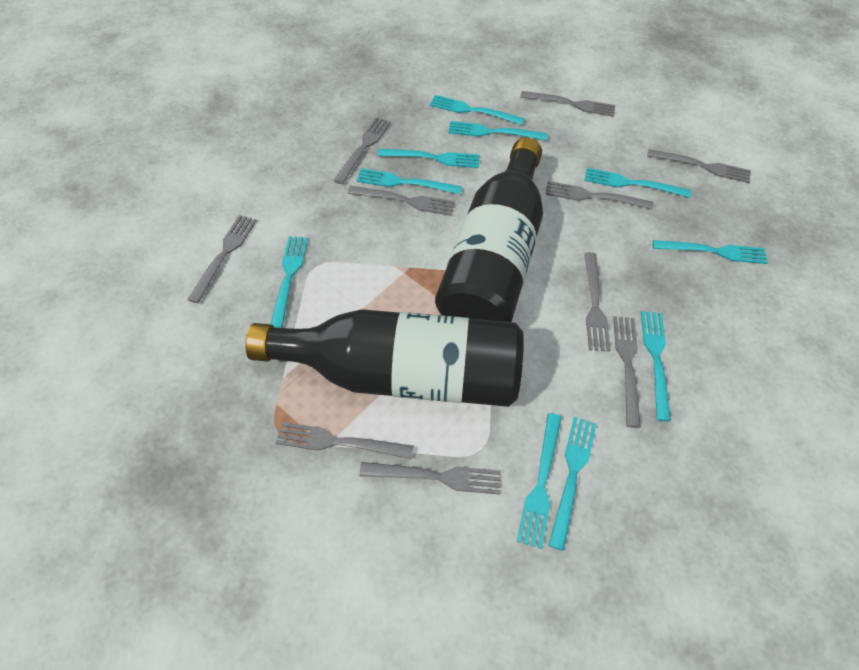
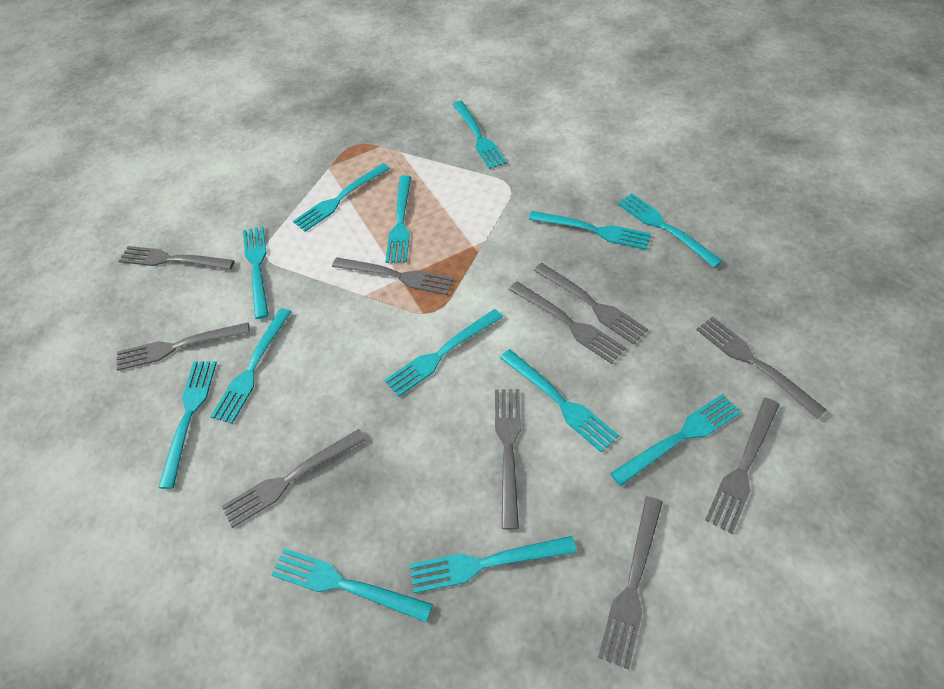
black bottle: [246,309,524,407] [435,138,543,322] = 2 -> none = 0
turquoise fork: [271,236,308,328] [357,168,462,194] [378,149,480,168] [430,95,525,125] [448,121,548,141] [517,413,562,549] [548,417,597,551] [584,168,691,198] [641,311,671,421] [653,240,768,264] = 10 -> [158,361,217,489] [210,308,292,424] [243,226,269,319] [271,548,433,623] [293,163,390,232] [385,309,503,397] [386,175,411,263] [410,536,577,593] [452,101,507,169] [500,349,619,453] [528,211,651,250] [610,394,741,486] [617,193,722,268] = 13

